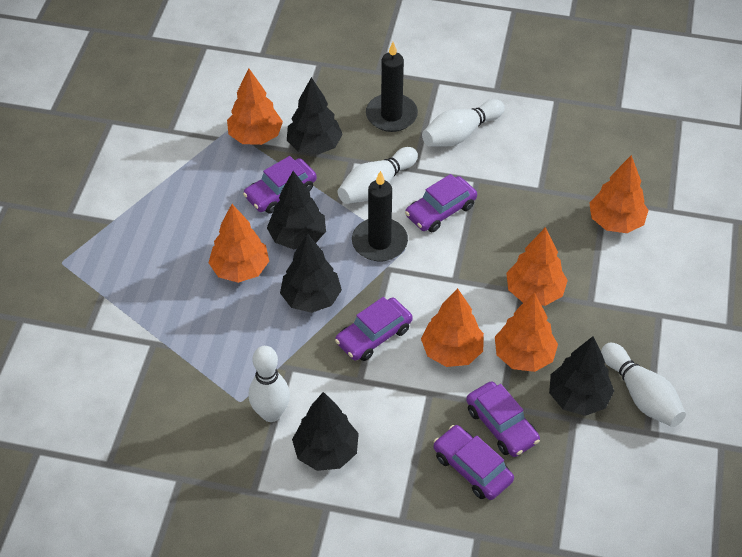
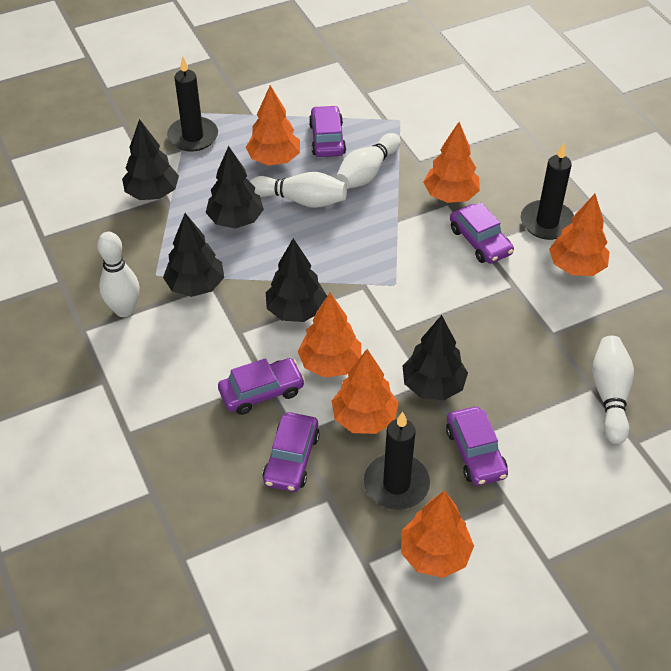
black candle: [352,171,408,261] [366,42,418,132] = 2 -> [167,57,218,152] [364,412,430,510] [521,143,574,240] = 3

